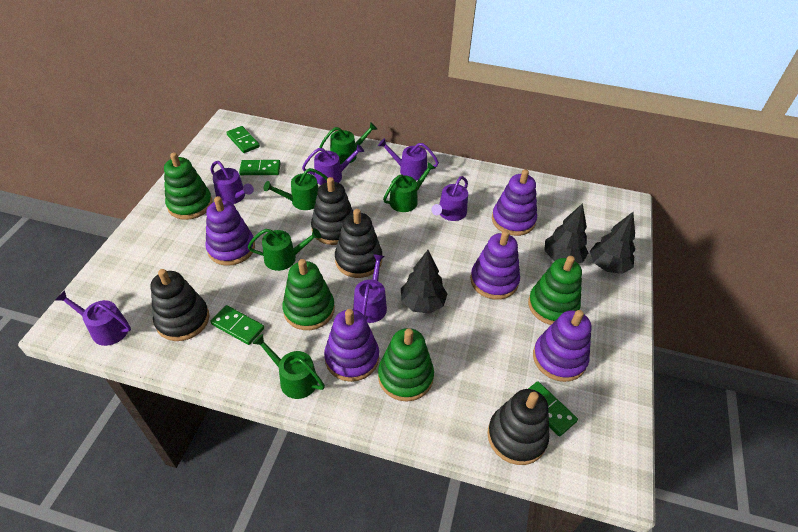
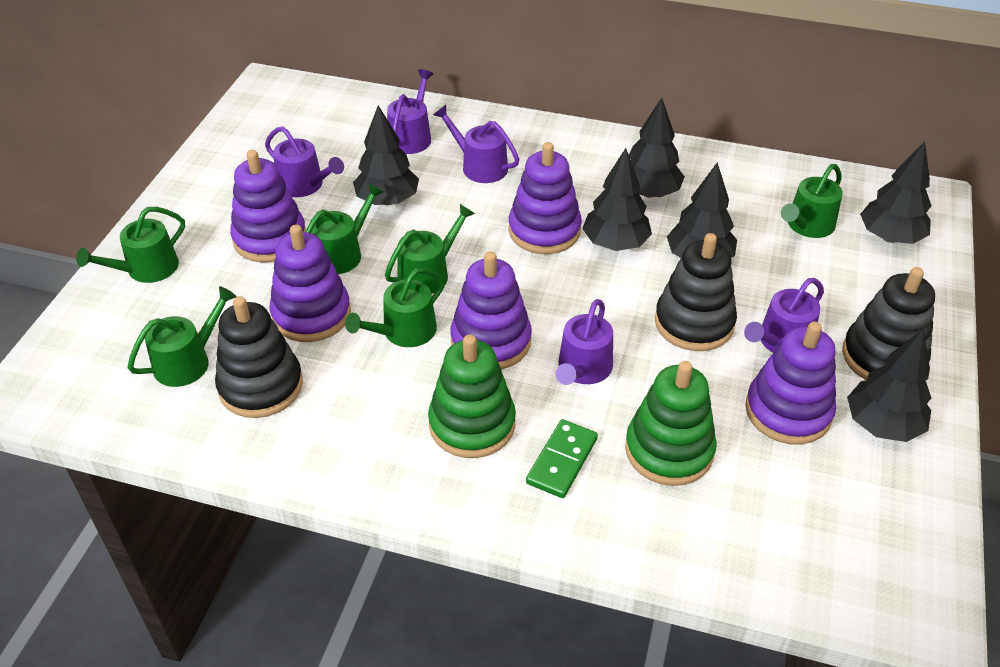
black stacking toy: [151,269,209,341] [311,177,353,245] [335,209,382,278] [487,389,549,465] = 4 -> [215,296,303,418] [655,233,737,351] [842,267,935,380] = 3
black tree: [401,250,447,314] [544,203,588,264] [590,212,635,274] = 3 -> [353,105,419,205] [582,148,652,251] [629,98,685,198] [667,162,737,258] [847,329,931,442] [860,141,932,244] = 6
green domino: [210,305,264,345] [226,126,260,153] [239,160,281,175] [528,381,578,436] = 4 -> [526,419,598,498] = 1
green stacking toy: [164,152,212,220] [282,259,335,330] [378,328,434,401] [528,256,582,325] = 4 -> [428,335,516,458] [625,361,717,486] = 2
green watering can: [248,228,321,271] [252,334,325,399] [264,168,328,210] [319,122,377,164] [383,162,435,212] = 5 -> [76,207,185,283] [127,286,237,387] [306,183,383,274] [345,268,445,347] [385,204,475,294] [781,164,843,238] = 6
purple watering can: [55,290,131,346] [210,161,254,204] [302,144,364,185] [353,254,387,323] [378,138,439,181] [431,176,468,221] = 6 -> [265,126,344,197] [387,69,433,154] [434,105,519,183] [555,299,613,385] [744,278,824,352] = 5

